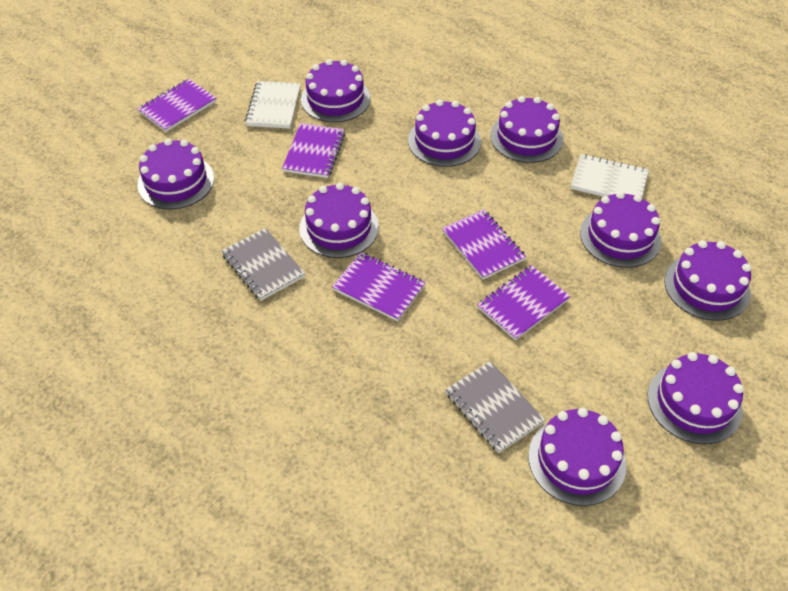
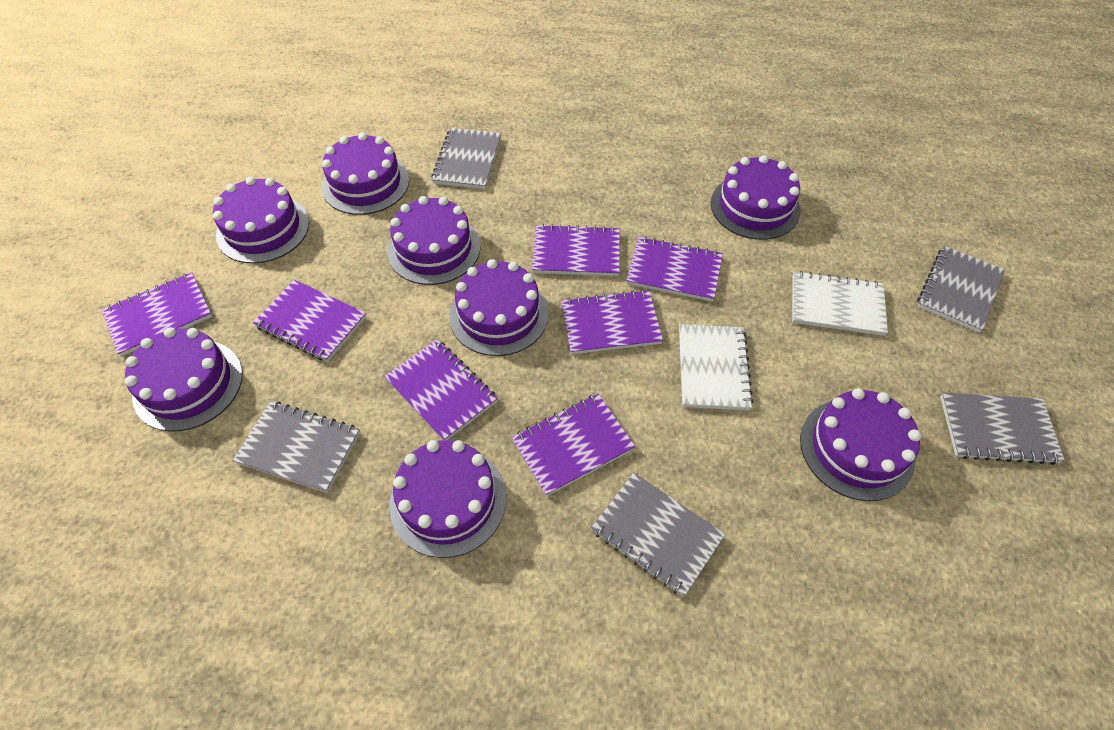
grey notebook: [222,228,305,301] [445,361,545,453] = 2 -> [233,401,360,493] [431,128,501,189] [591,473,725,597] [917,246,1005,333] [940,393,1065,465] = 5
purple cake: [137,139,214,209] [299,183,379,258] [301,59,370,122] [408,100,481,167] [490,96,563,163] [528,408,626,506] [580,191,661,268] [648,352,744,444] [664,240,751,321] = 9 -> [125,327,243,432] [213,177,309,264] [322,132,409,215] [387,196,481,285] [389,440,506,558] [449,259,549,356] [711,155,801,240] [800,388,921,501] = 8
purple notebook: [137,79,216,132] [282,123,345,178] [332,252,426,321] [442,210,526,279] [477,265,571,341] = 5 -> [102,272,212,357] [253,280,366,362] [384,339,498,440] [511,394,635,496] [532,224,620,276] [561,289,663,355] [626,236,723,302] = 7

